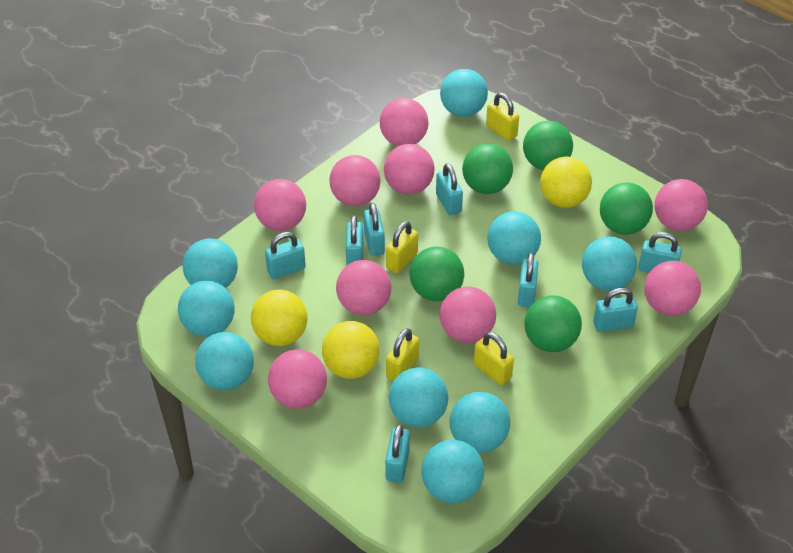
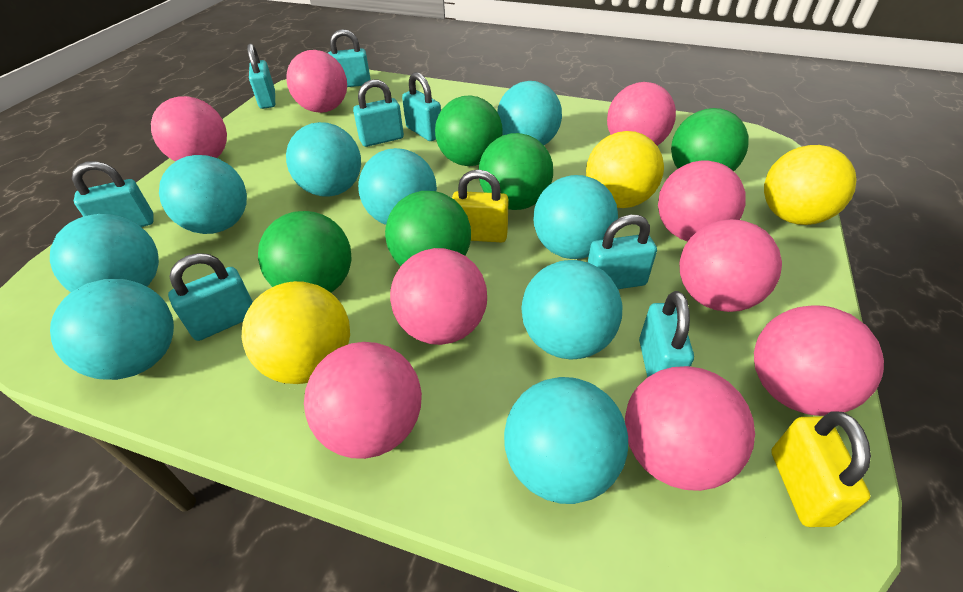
yellow padlock: [386,221,418,273] [386,328,419,381] [474,332,514,385] [486,93,519,141] = 4 -> [452,170,509,242] [771,411,871,527] = 2

